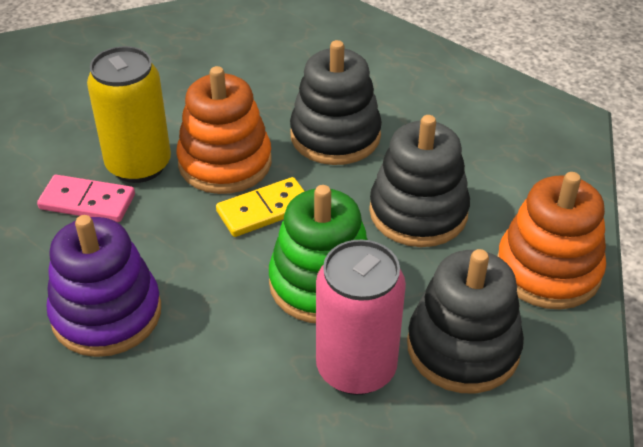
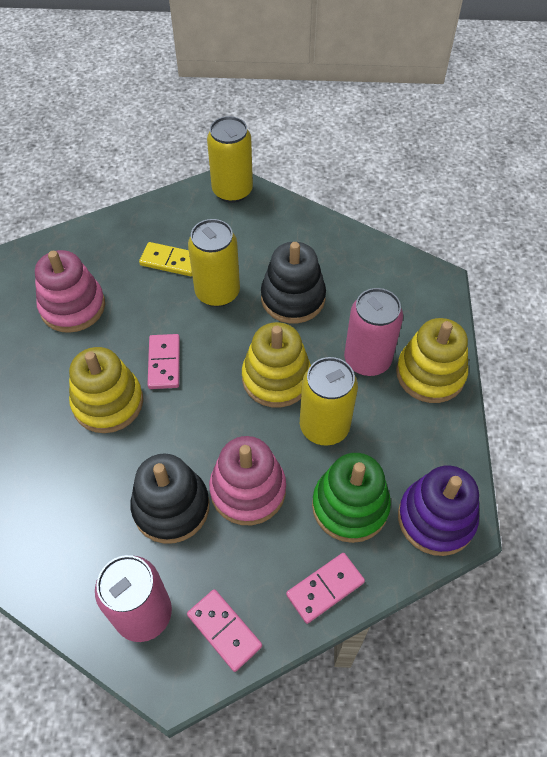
black stacking toy: [290,40,382,165] [369,115,470,247] [407,249,524,393] = 3 -> [130,454,209,544] [261,242,326,323] = 2
orange stacking toy: [176,66,272,194] [497,172,606,309] = 2 -> none = 0
pink can: [316,240,406,395] = 1 -> [95,555,172,642] [344,288,403,376] = 2
pink domino: [37,175,135,222] = 1 -> [147,334,180,389] [187,589,262,672] [286,553,365,624] = 3
pink stacking toy: none = 0 -> [35,250,105,333] [209,436,286,525] = 2
yellow can: [87,46,171,183] = 1 -> [188,219,240,307] [207,116,253,203] [300,357,358,446] = 3
yellow stacking toy: none = 0 -> [69,347,143,433] [242,322,311,408] [396,318,468,403] = 3

